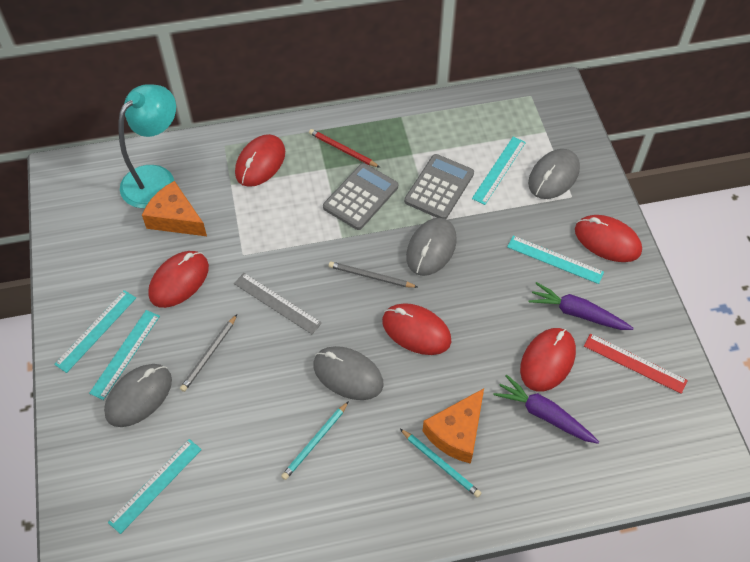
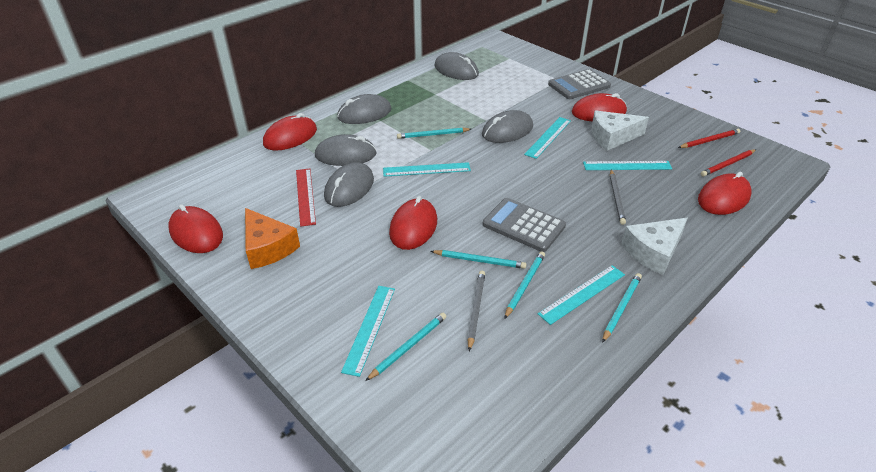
grey mouse: [104,364,172,427] [313,346,384,400] [406,218,457,276] [528,149,580,199] = 4 -> [315,134,377,166] [324,162,374,207] [337,94,392,124] [434,52,479,80] [482,110,533,143] = 5
grey ruler: [234,273,322,334] = 1 -> none = 0
orange cheese: [142,181,207,236] [423,388,484,464] = 2 -> [245,208,300,269] = 1
purple carrot: [494,374,599,444] [529,282,634,330] = 2 -> none = 0
red pencil: [309,129,380,168] = 1 -> [678,129,740,148] [701,149,756,177] = 2
turquoise lamp: [118,84,176,208] = 1 -> none = 0
turquoise pencil: [281,401,349,480] [400,429,481,498] = 2 -> [366,313,446,381] [397,127,471,139] [431,250,526,269] [504,251,545,319] [602,273,642,343] = 5
white cheese: none = 0 -> [591,110,649,151] [621,218,688,275] = 2

